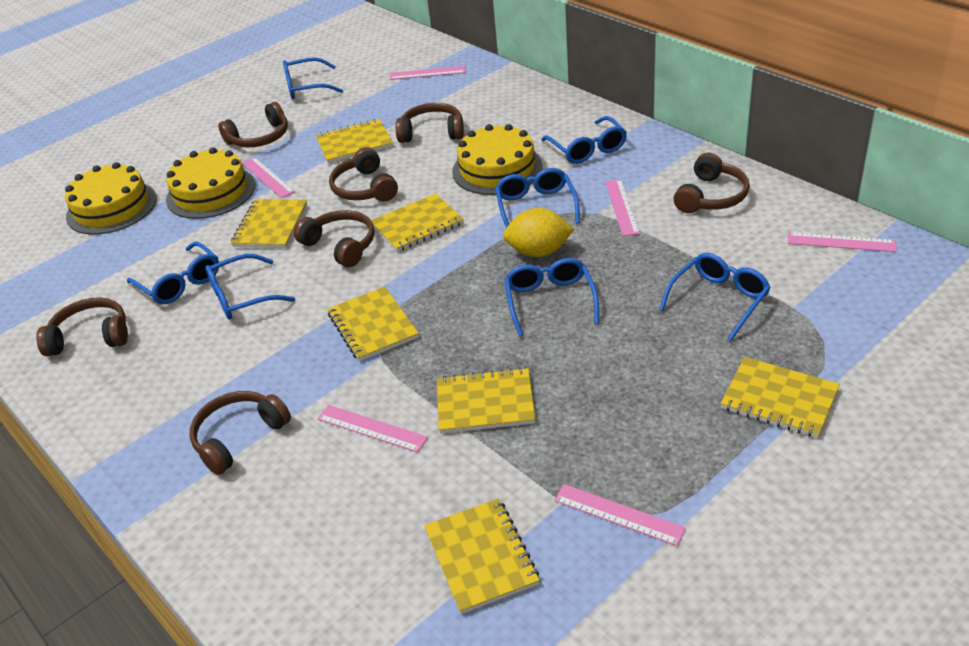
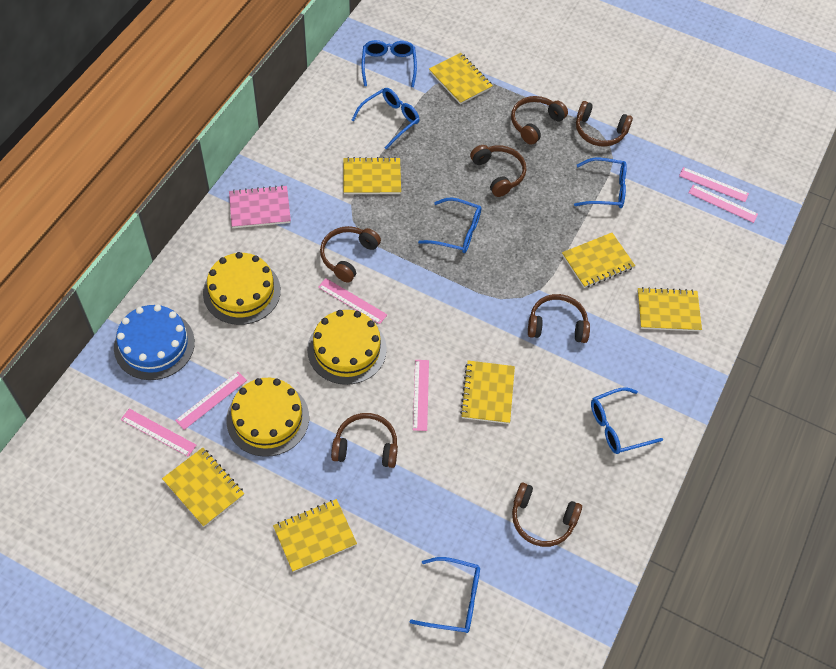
blue cake: none = 0 -> [114,305,195,380] = 1
blue glasses: [127,242,219,304] [205,254,295,319] [283,57,343,99] [495,168,580,228] [505,258,599,337] [541,116,627,164] [659,253,771,341] = 7 -> [352,88,420,149] [362,40,417,87] [410,557,480,633] [418,198,481,253] [574,158,627,208] [591,387,663,454] = 6
pink notebook: none = 0 -> [229,185,291,228] = 1
yellow lemon: [503,208,574,257] = 1 -> none = 0

